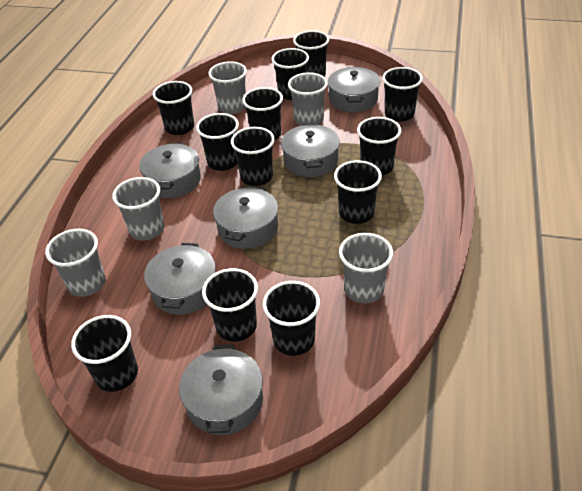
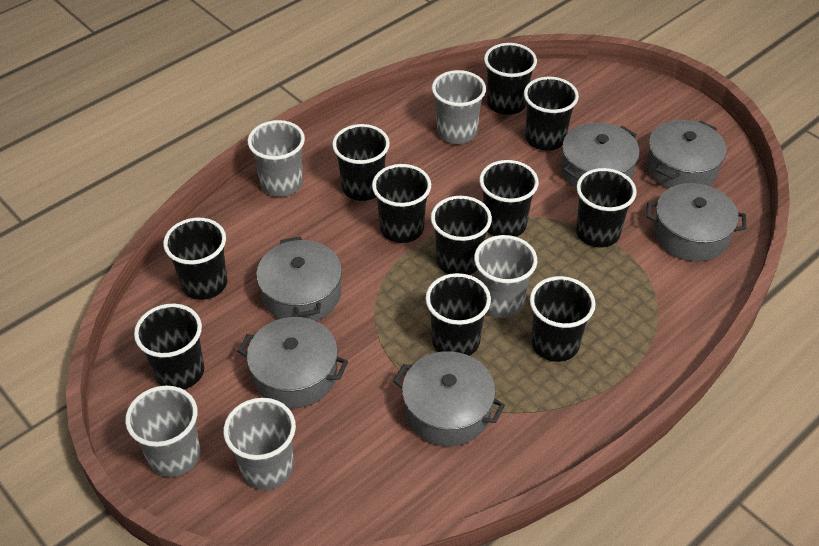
black cup: [71,315,138,392] [153,81,194,135] [196,113,239,171] [202,268,258,342] [231,127,275,186] [242,87,283,140] [263,281,320,356] [272,48,309,100] [293,30,329,76] [334,160,382,224] [357,117,401,176] [382,67,423,122] = 12 -> [134,304,204,390] [163,218,228,300] [332,124,390,201] [372,164,431,243] [425,273,491,356] [431,196,492,275] [479,160,539,237] [484,43,537,115] [524,77,579,151] [530,276,596,362] [576,168,636,247] = 11

